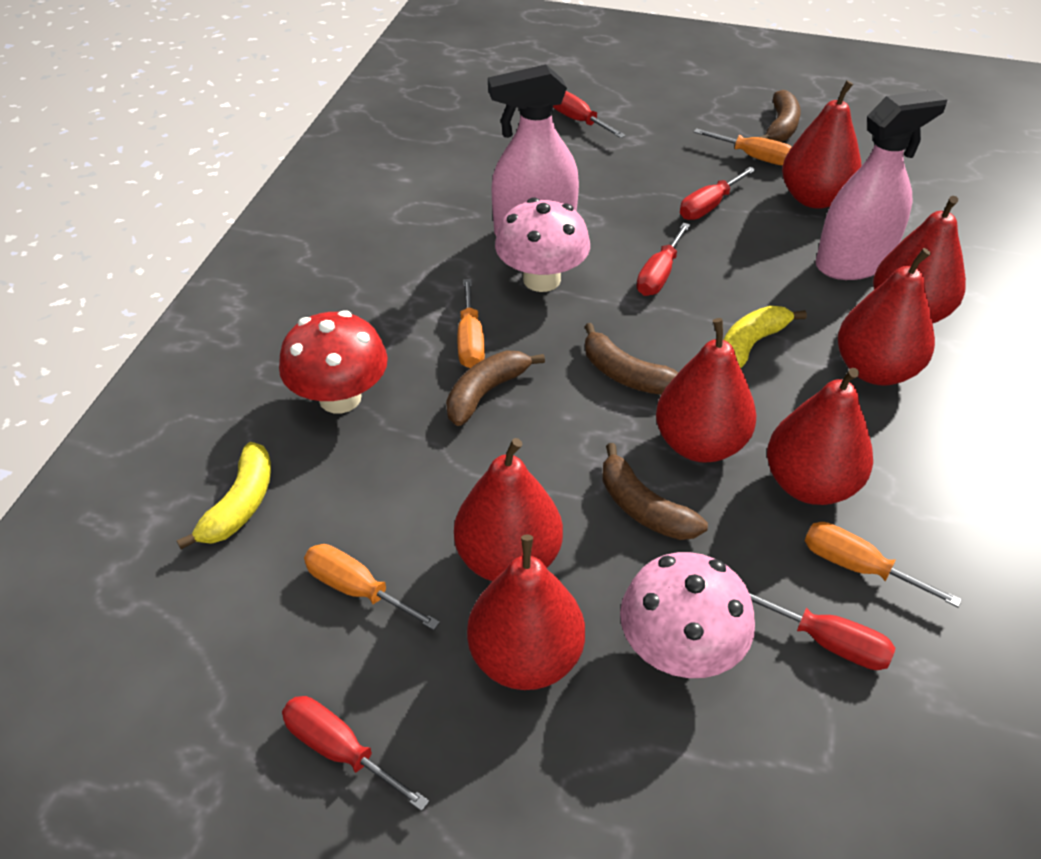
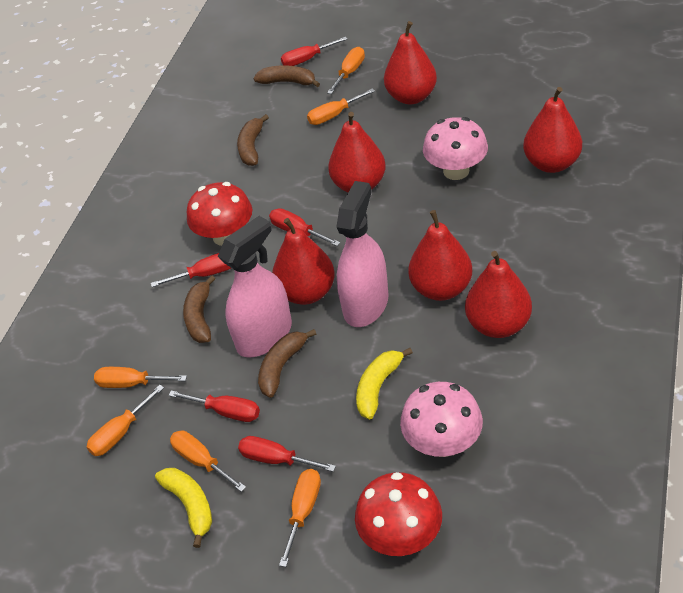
orange screwdriver: [304,544,440,630] [457,279,485,368] [694,128,792,165] [805,522,962,607] = 4 -> [87,385,164,456] [94,367,187,388] [170,430,246,492] [279,469,321,567] [307,88,375,125] [327,47,365,94] = 6
red mushroom: [279,310,388,413] = 1 -> [187,182,252,246] [355,472,442,556] = 2
red pear: [454,438,563,581] [467,534,585,690] [656,318,756,463] [767,368,873,505] [782,81,862,209] [838,248,935,386] [873,196,966,324] = 7 -> [272,218,335,305] [328,112,386,192] [384,21,437,105] [408,210,472,301] [465,251,532,338] [523,87,582,173] = 6

